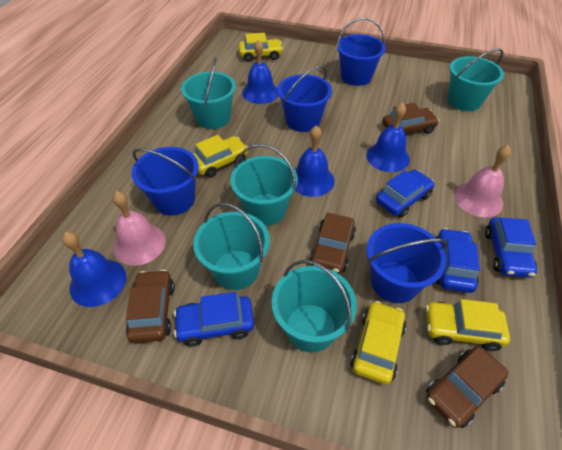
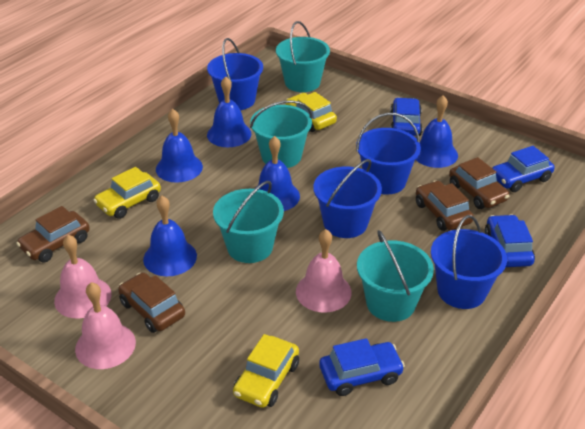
blue bell: [62,231,126,307] [242,39,279,104] [295,125,335,197] [366,102,410,172] = 4 -> [143,196,197,277] [156,109,203,183] [207,77,252,147] [257,136,300,211] [415,95,458,168] = 5
pink bell: [113,191,166,266] [454,145,511,217] = 2 -> [54,235,112,318] [75,282,136,369] [296,229,351,313] = 3
turquoise bucket: [181,57,236,129] [193,202,270,290] [230,144,298,226] [272,260,357,352] [448,48,504,111] = 5 -> [213,181,284,263] [250,100,312,168] [276,21,330,92] [357,230,434,322] = 4
yellow car: [193,135,248,178] [239,33,283,62] [350,301,406,385] [426,299,510,351] = 4 -> [93,167,161,219] [233,334,299,408] [285,92,337,132] = 3

